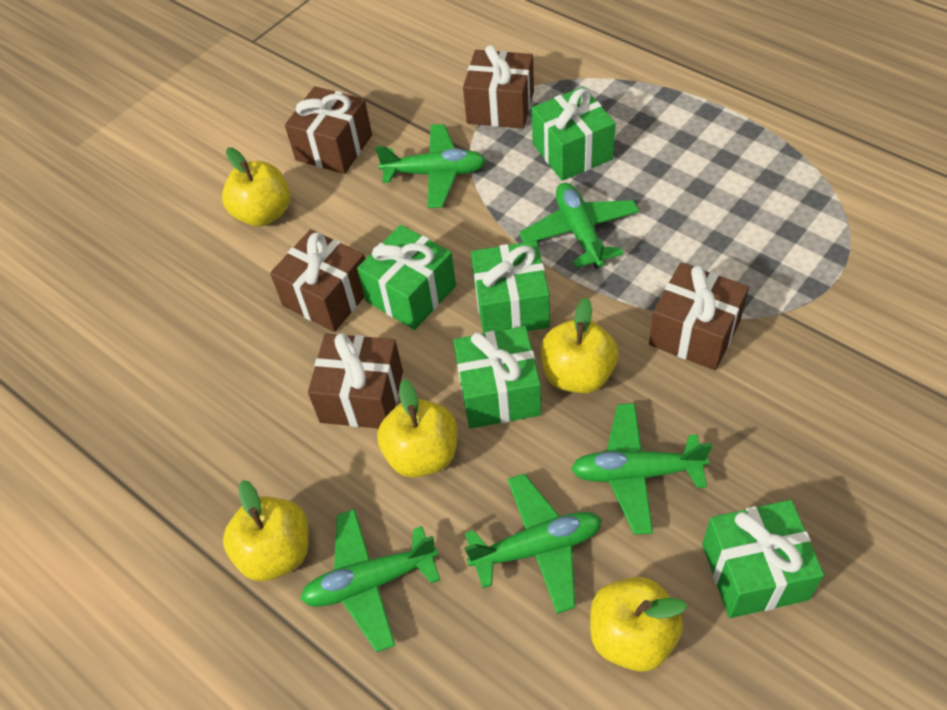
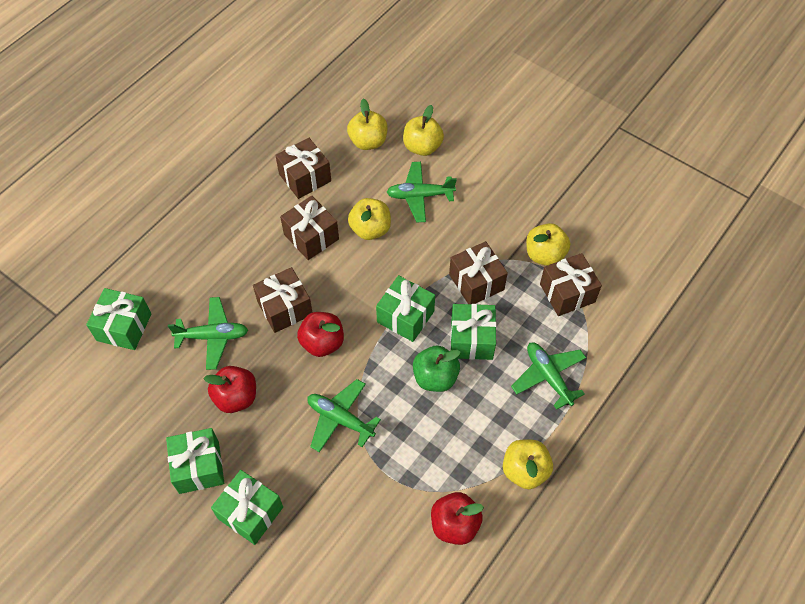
green apple: none = 0 -> [413,345,460,392] = 1
green plane: [300,509,440,652] [375,124,486,208] [464,474,602,614] [519,183,639,269] [571,403,713,535] = 5 -> [168,297,248,370] [308,379,381,452] [387,162,457,222] [511,343,586,410] = 4
red apple: none = 0 -> [203,366,256,413] [297,312,344,357] [431,492,484,545] = 3

